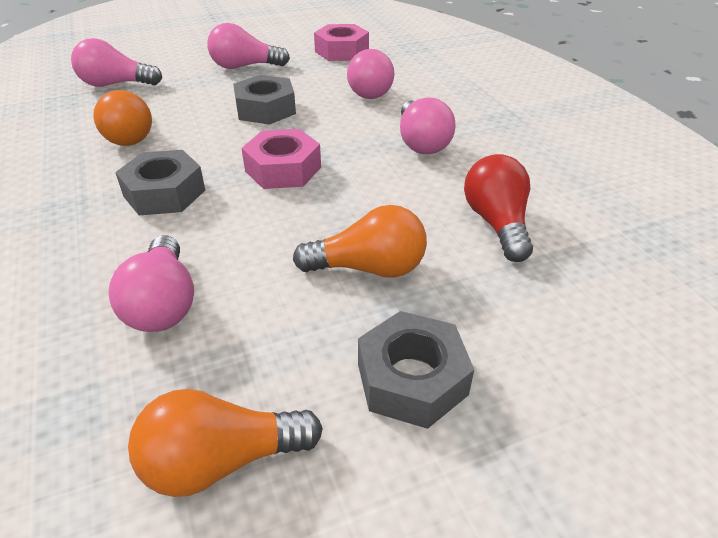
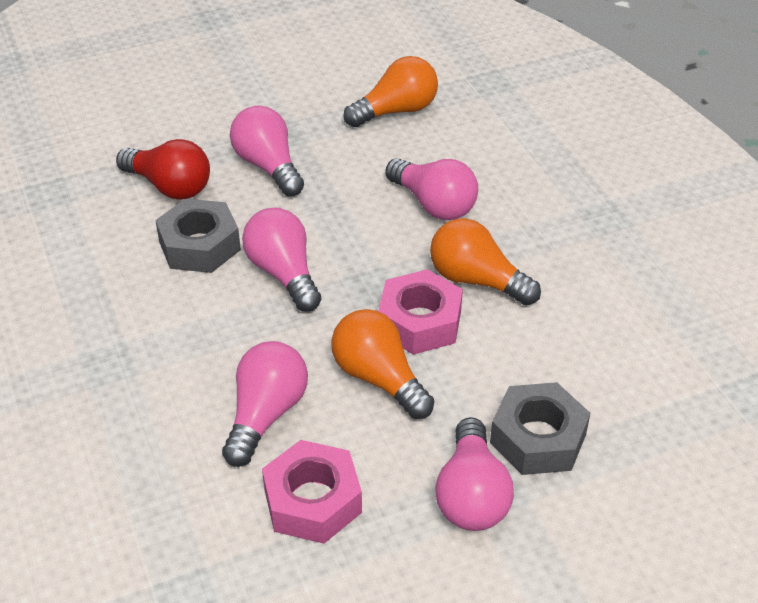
grey nut: [115,150,205,215] [233,75,296,125] [358,311,474,429] = 3 -> [155,199,241,273] [490,382,590,475] = 2

